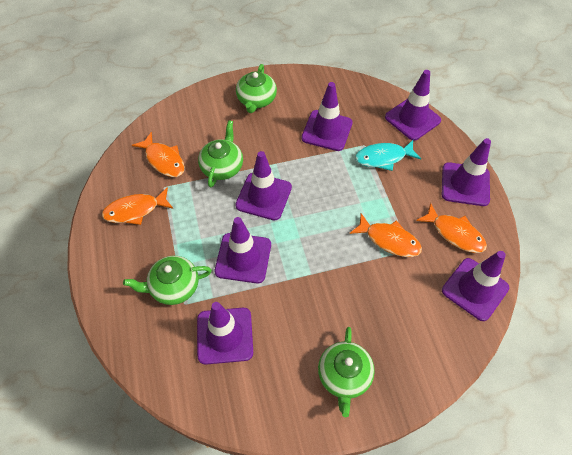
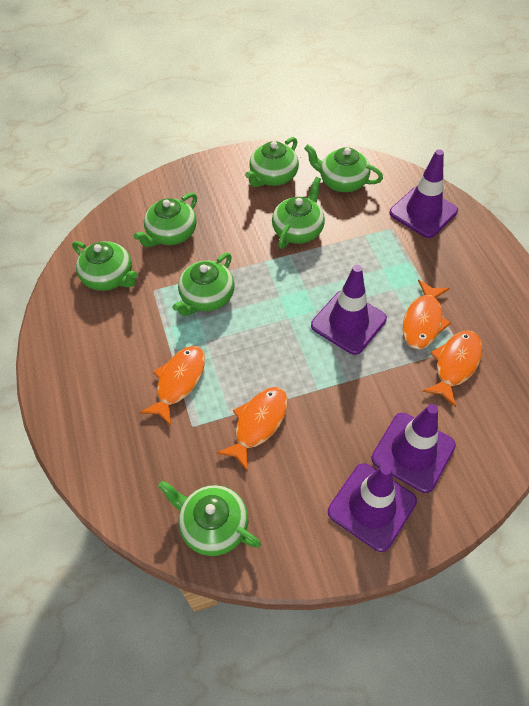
green teapot: [123,256,212,305] [198,120,243,187] [236,64,277,113] [318,327,375,417] = 4 -> [72,241,138,291] [134,193,197,247] [158,481,261,556] [173,253,235,316] [245,137,299,187] [272,177,325,249] [304,144,383,192] = 7
purple traffic cone: [197,302,253,365] [215,217,271,283] [235,151,292,220] [301,82,353,151] [385,70,441,141] [442,138,491,206] [442,251,509,321] = 7 -> [311,265,387,355] [328,463,417,552] [371,404,456,493] [389,149,458,238] = 4
turquoise fish: [355,140,421,171] = 1 -> none = 0

